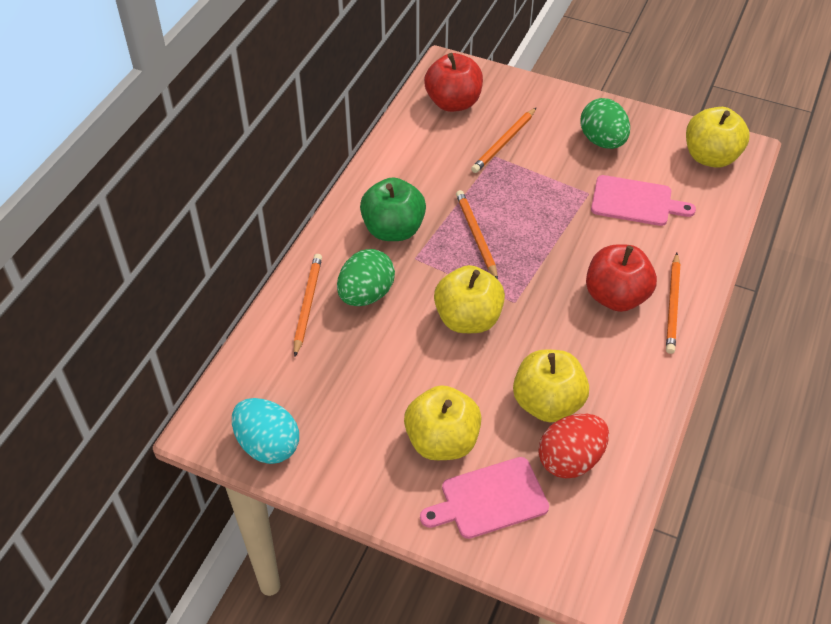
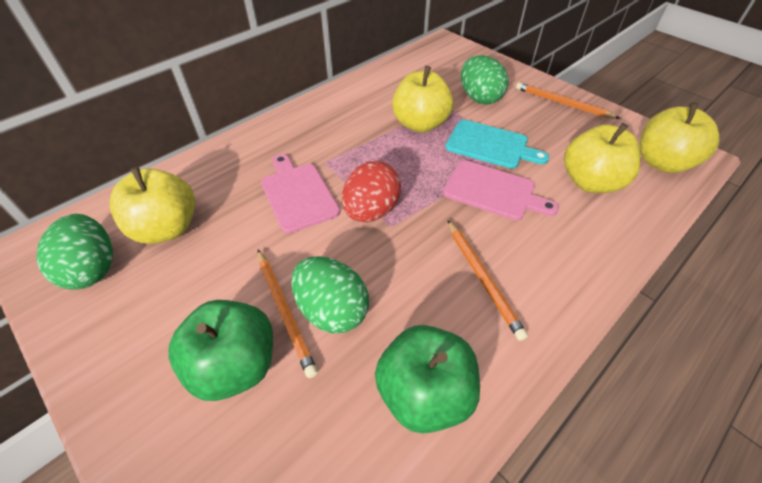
green apple: [360,177,426,241] = 1 -> [169,300,273,401] [375,325,480,434] = 2
green egg: [337,249,395,306] [581,98,630,149] = 2 -> [36,214,113,290] [291,256,369,333] [461,55,509,105] = 3
orange pencil: [294,254,322,356] [456,190,498,279] [471,107,537,173] [666,253,680,354] = 4 -> [258,250,318,378] [447,220,528,341] [516,82,621,119] = 3
red apple: [424,53,483,112] [586,244,657,312] = 2 -> none = 0
turquoise cutting board: none = 0 -> [445,120,549,169] = 1
turquoise egg: [232,398,299,464] = 1 -> none = 0

